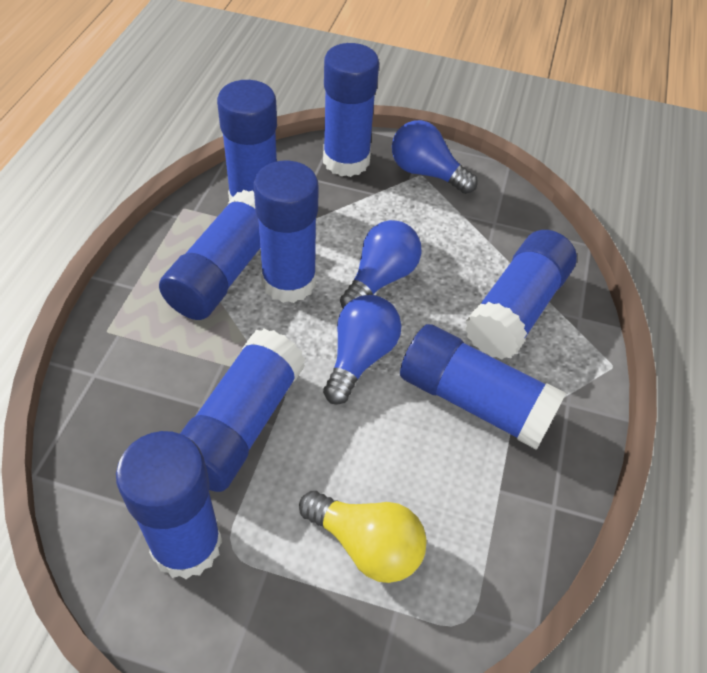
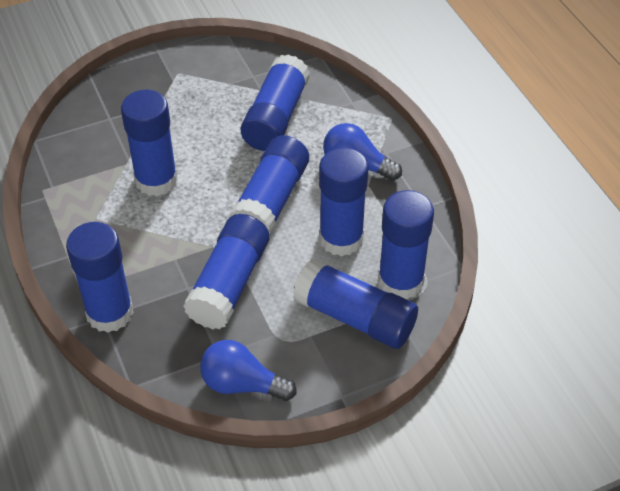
blue light bulb: [323,295,401,405] [340,220,421,308] [392,120,478,194] = 3 -> [200,340,297,401] [323,123,402,181] = 2
yellow light bulb: [299,491,427,583] = 1 -> none = 0

